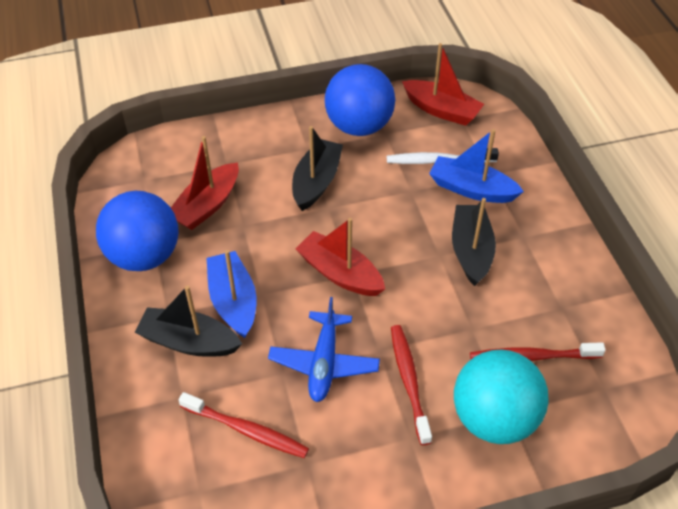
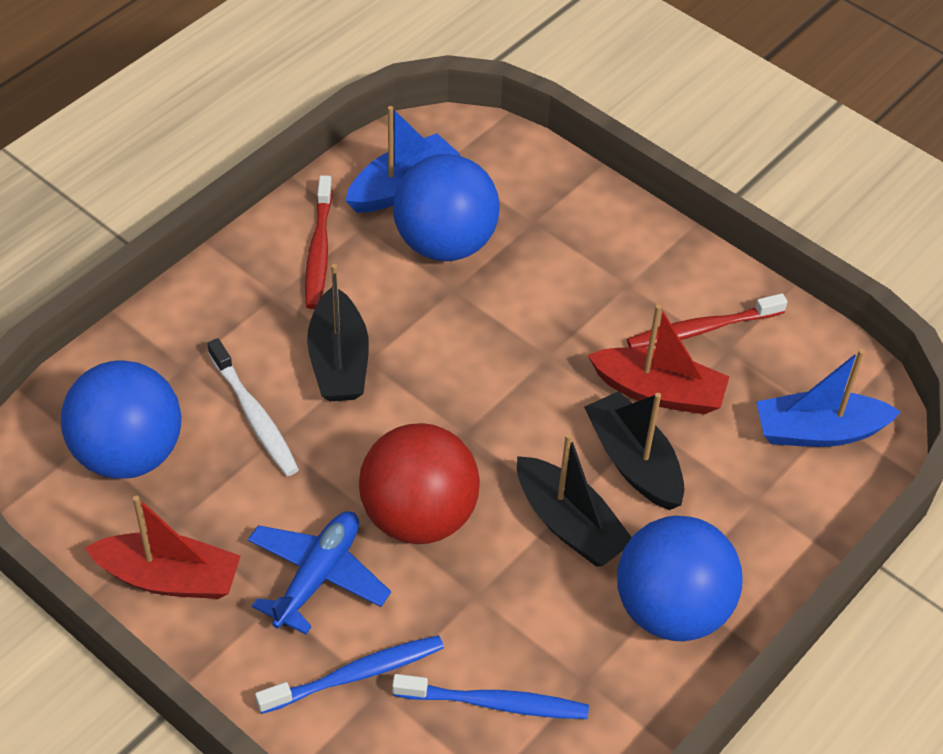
blue ball: [96,191,179,271] [325,64,395,136] = 2 -> [61,360,181,479] [393,154,500,261] [617,516,743,641] = 3
blue toothbrush: none = 0 -> [255,635,444,714] [392,674,589,719] = 2
red ball: none = 0 -> [359,423,480,544] = 1
red boat: [171,136,239,230] [295,218,385,296] [402,43,484,126] = 3 -> [85,496,240,599] [588,304,729,414] = 2
red toothbrush: [178,392,309,458] [391,325,432,445] [470,342,606,361] = 3 -> [305,175,333,309] [627,293,787,348] = 2
turquoise ball: [454,349,548,444] = 1 -> none = 0

